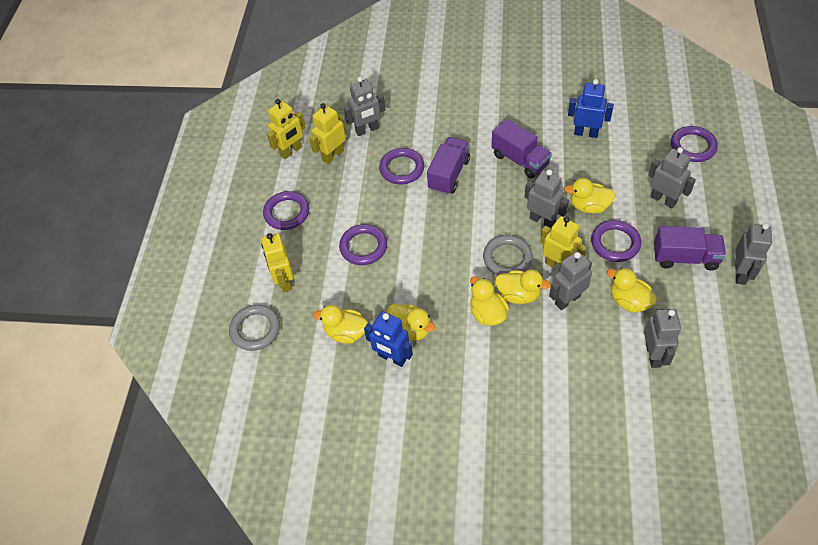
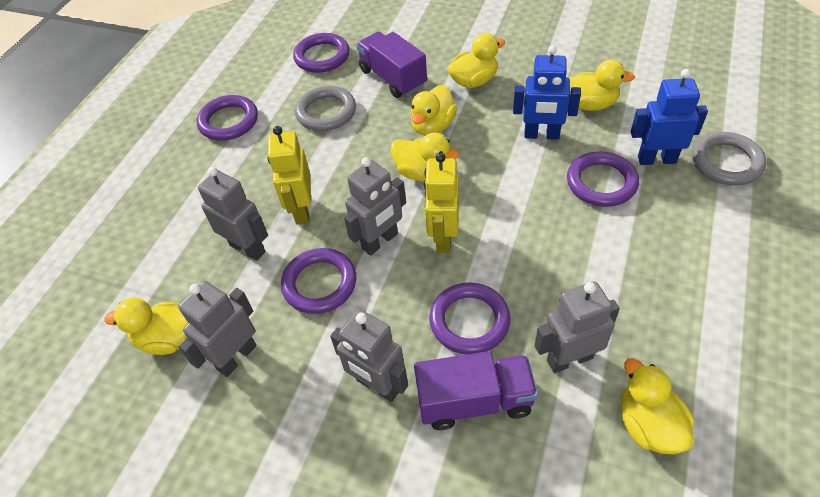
grey robot: [344,77,385,136] [525,169,569,228] [549,251,592,310] [644,309,681,368] [648,147,696,208] [735,223,772,285] = 6 -> [178,281,256,377] [198,167,268,261] [330,309,408,402] [344,157,406,256] [535,281,620,373] = 5
purple truck: [427,137,470,195] [491,119,552,179] [654,226,726,271] = 3 -> [356,32,427,98] [414,351,538,430] = 2
yellow robot: [261,233,294,292] [267,99,306,159] [309,103,346,164] [540,216,587,271] = 4 -> [267,126,311,224] [424,153,459,253] = 2

